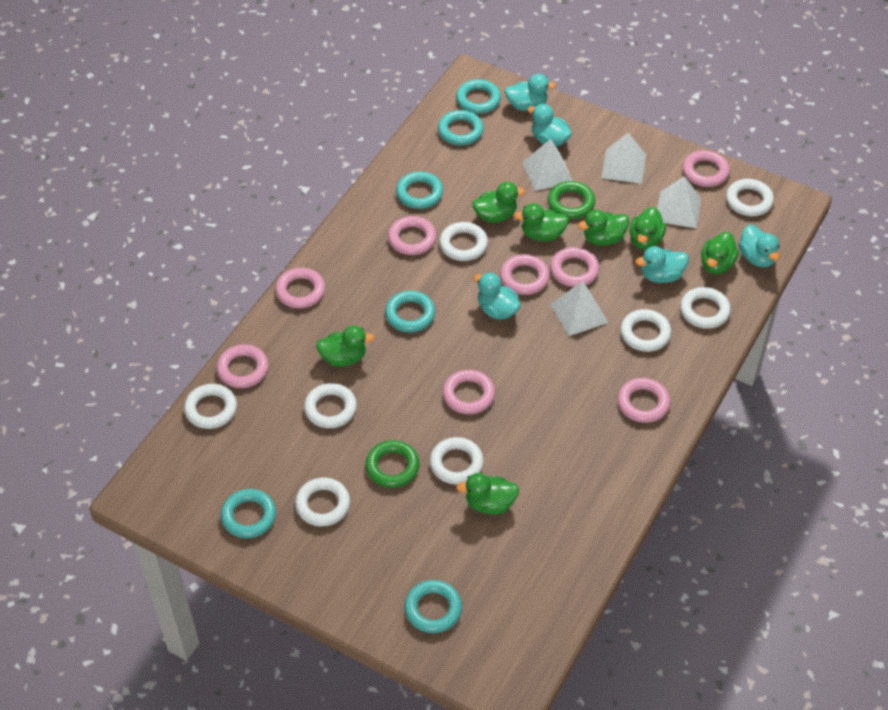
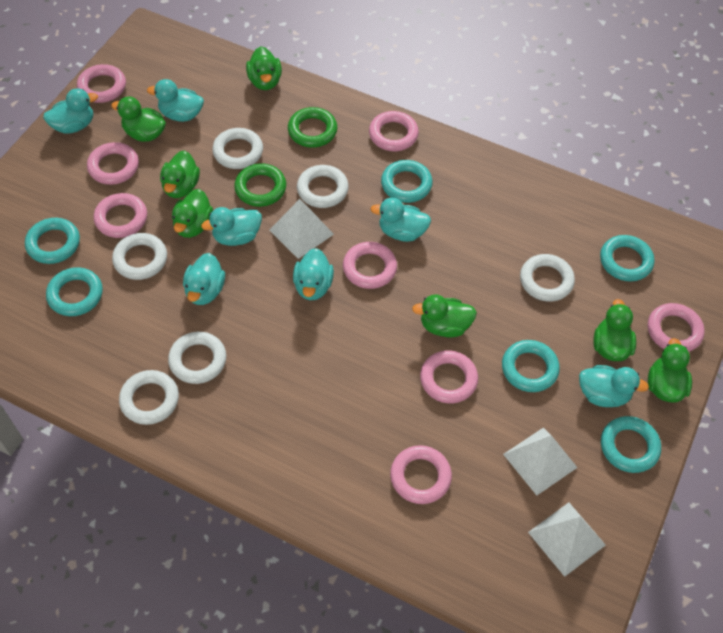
turquoise duck: [473,272,520,320] [505,74,556,111] [527,104,572,147] [635,246,689,283] [738,225,780,267] = 5 -> [43,88,98,134] [147,79,204,122] [183,253,225,305] [201,207,262,246] [293,248,334,300] [370,198,431,242] [579,365,649,407] = 7
white pyramid: [523,139,573,191] [550,281,609,336] [601,133,646,184] [657,177,701,228] = 4 -> [269,199,334,259] [503,427,578,495] [528,502,606,577] = 3
white ring: [184,384,237,429] [295,478,350,526] [304,383,357,428] [430,437,484,485] [439,222,488,261] [620,309,671,352] [680,287,731,329] [726,179,774,216] = 8 -> [112,233,167,280] [119,370,179,425] [168,332,226,384] [212,128,263,169] [297,165,349,208] [520,254,575,302] = 6

